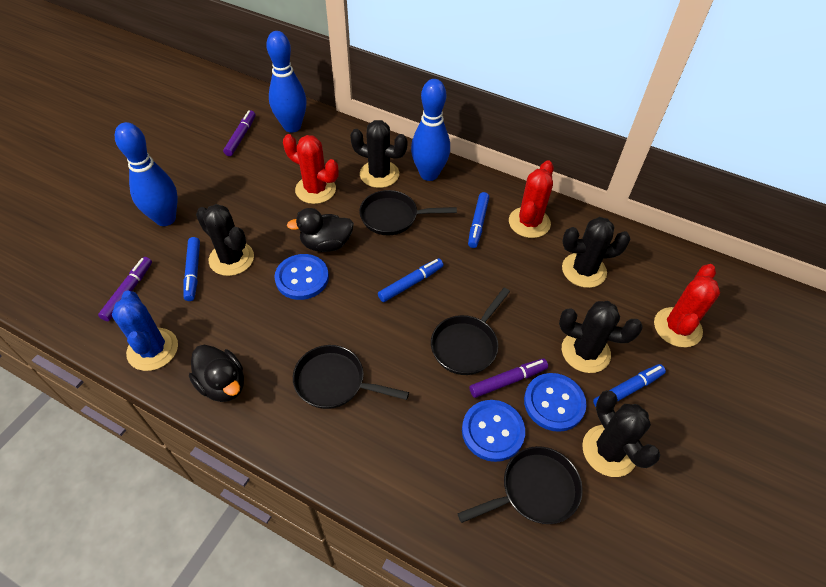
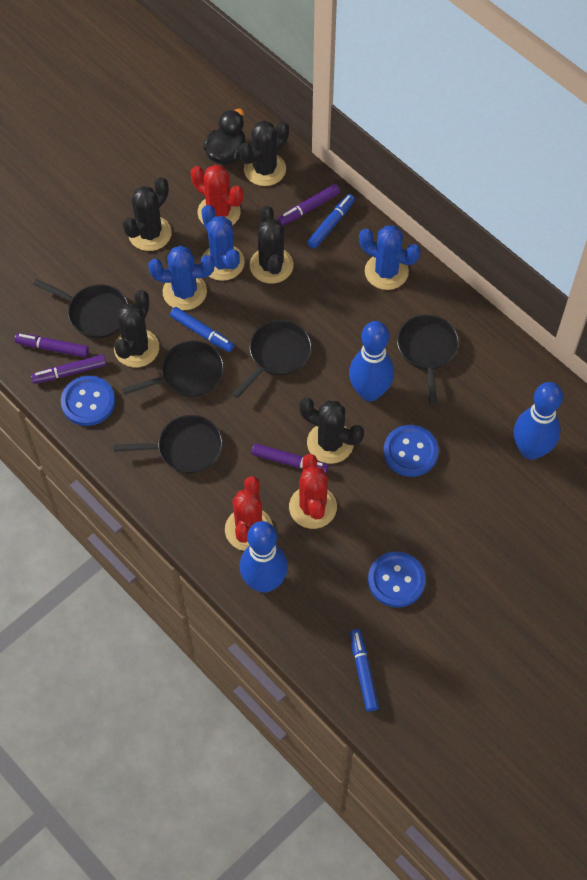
black duck: [189,345,244,402] [287,208,354,252] = 2 -> [203,109,246,165] = 1
black pan: [293,345,409,409] [359,190,457,235] [431,288,510,375] [457,446,583,524] = 4 -> [33,279,128,338] [114,415,222,473] [122,341,224,397] [232,320,312,398] [397,315,459,405] = 5
blue cactus: [112,290,178,371] = 1 -> [148,246,215,310] [201,205,245,281] [359,225,421,290] = 3
blue marker: [183,237,200,301] [378,258,443,302] [468,192,489,248] [593,364,666,407] = 4 -> [170,307,234,352] [307,194,355,249] [350,629,379,712] = 3
purple marker: [98,257,152,321] [223,110,255,156] [470,359,548,398] = 3 -> [15,333,89,357] [31,354,106,384] [251,443,328,474] [278,184,340,226] = 4

